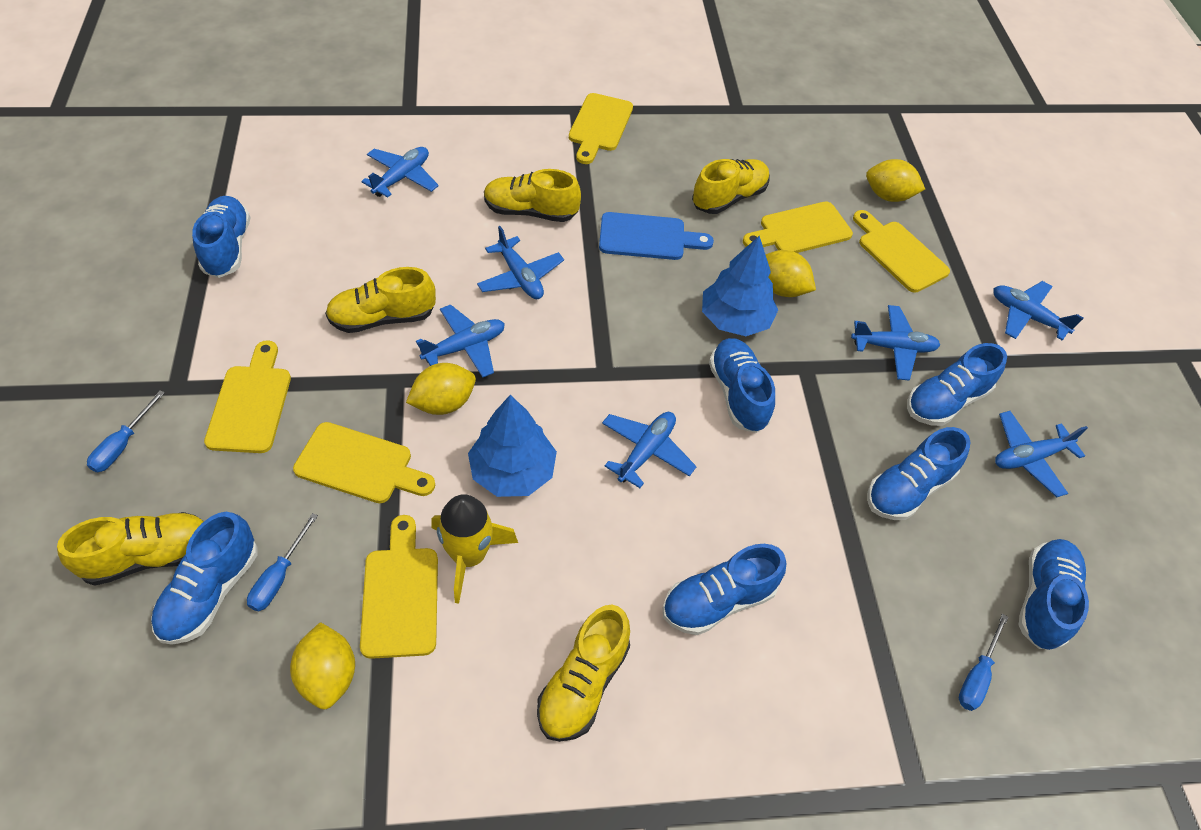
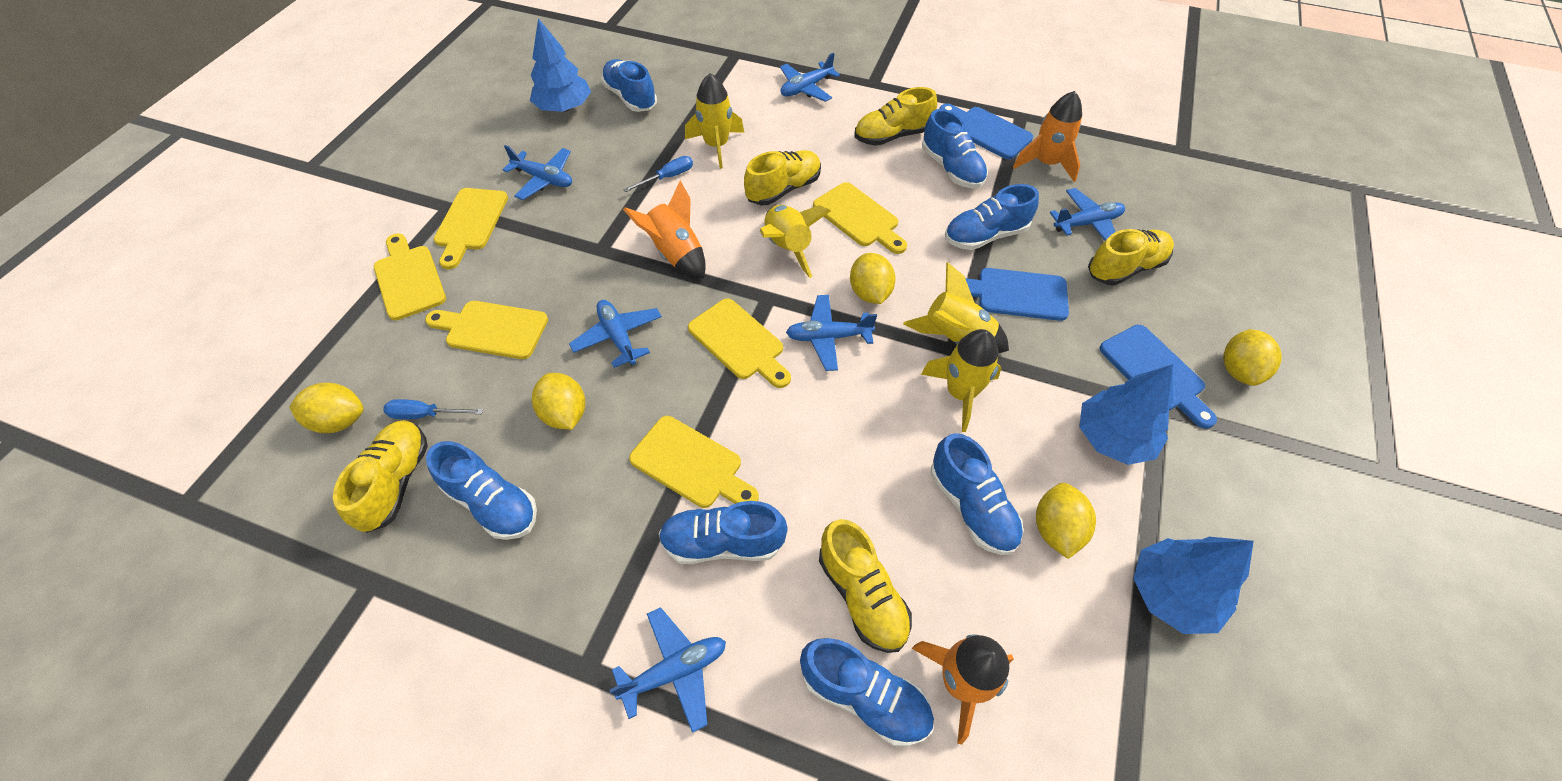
blue cutting board: [599,212,714,260] = 1 -> [940,104,1033,159] [965,268,1069,321] [1100,325,1217,429] = 3
blue plane: [361,147,439,197] [416,304,505,378] [477,226,564,299] [602,412,697,488] [851,305,940,381] [993,281,1084,341] [995,411,1088,497] = 7 -> [503,145,572,200] [569,300,662,368] [609,607,726,733] [780,53,840,102] [786,295,877,371] [1050,188,1125,241] = 6
blue screwdriver: [87,390,165,472] [247,513,318,611] [959,614,1008,711] = 3 -> [383,399,483,419] [623,156,693,192] = 2
blue tree: [468,395,557,497] [702,236,778,336] = 2 -> [530,18,591,112] [1079,364,1173,465] [1133,537,1254,634] = 3
orange rocket: none = 0 -> [623,181,706,278] [912,634,1014,744] [1013,91,1082,182] = 3
yellow lemon: [290,622,355,709] [406,363,476,415] [765,250,816,297] [866,159,925,202] = 4 -> [289,383,364,433] [532,373,585,430] [850,253,896,304] [1036,483,1096,559] [1223,329,1282,386] = 5
yellow rocket: [431,494,518,604] = 1 -> [685,73,744,169] [760,205,831,278] [903,262,1009,353] [921,329,1001,432] = 4

